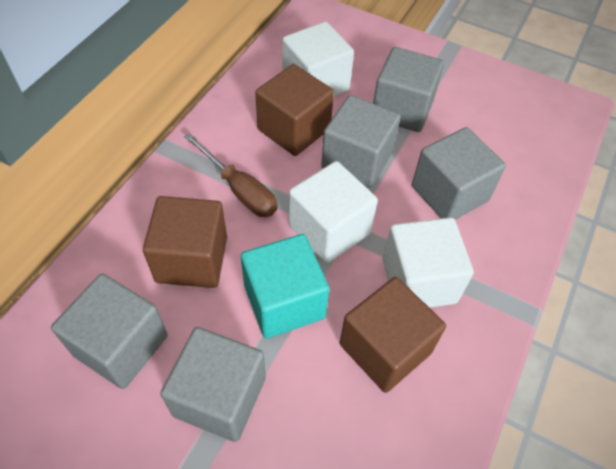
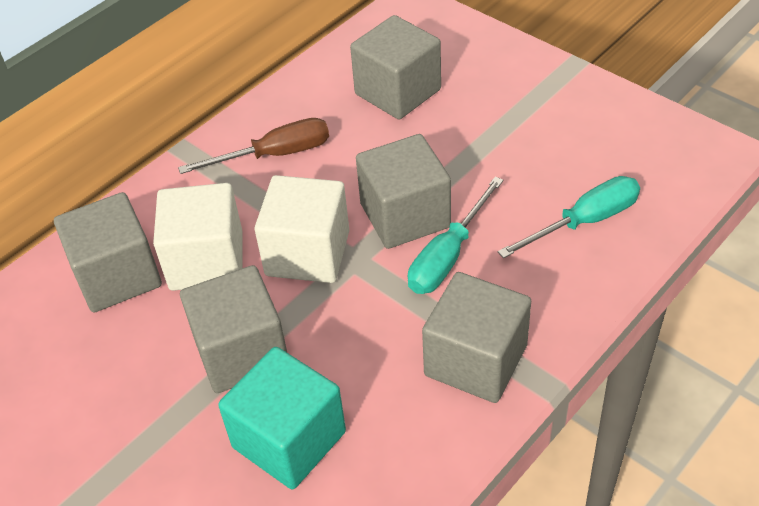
brown cube: [143,196,227,288] [255,64,334,156] [340,277,446,393] = 3 -> none = 0
turquoise screwdriver: none = 0 -> [408,177,504,294] [498,176,640,258] = 2
white cube: [282,22,354,97] [289,161,378,264] [382,217,474,308] = 3 -> [153,183,242,291] [255,175,349,283] = 2

